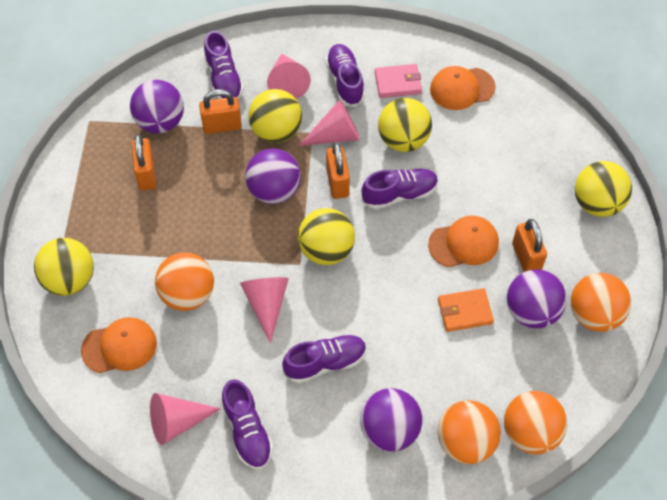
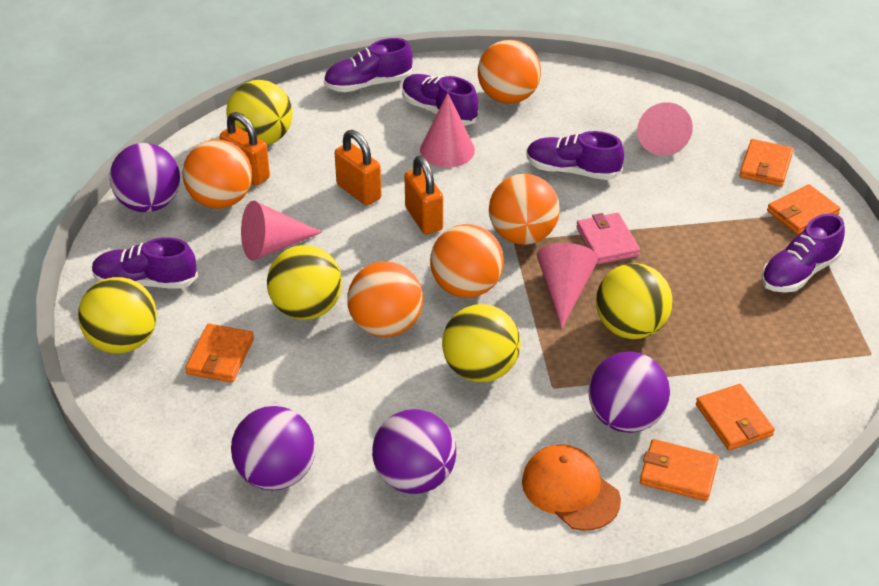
orange ball: [155,252,214,311] [437,400,501,464] [504,391,567,454] [571,273,631,332] = 4 -> [182,139,252,209] [347,262,423,337] [430,224,504,298] [478,40,541,104] [489,174,560,245] = 5
orange cap: [81,317,157,373] [428,216,499,267] [430,66,496,110] = 3 -> [522,444,621,531] = 1
orange padlock: [132,134,156,191] [199,89,242,134] [326,143,350,199] [512,219,547,272] = 4 -> [220,112,270,186] [335,130,382,206] [404,156,443,235] = 3
orange wallet: [438,288,494,332] = 1 -> [185,324,254,383] [640,439,719,501] [696,384,775,450] [739,139,793,187] [767,184,840,235] = 5

